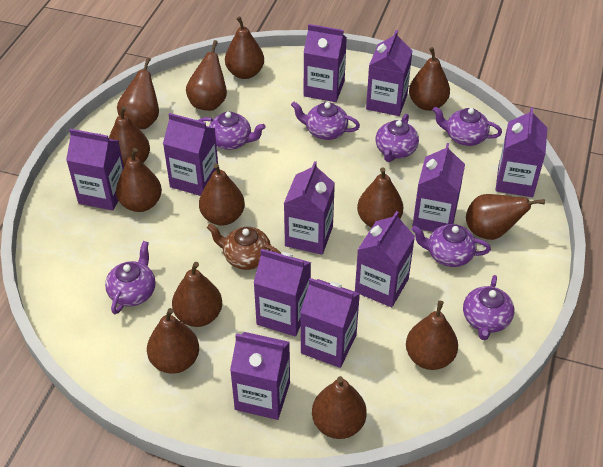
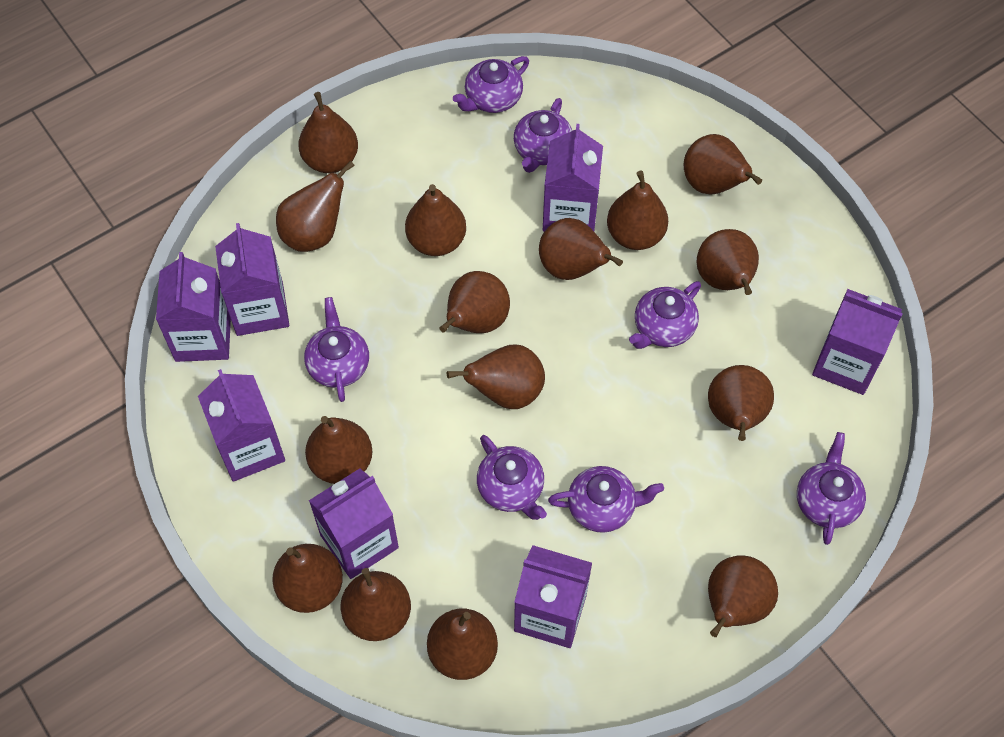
brown pear: [109,106,150,167] [116,148,162,212] [117,58,159,129] [147,308,199,374] [172,262,222,327] [186,40,227,111] [199,163,245,226] [225,16,264,79] [312,376,367,439] [357,167,403,228] [406,300,458,370] [409,47,450,111] [466,194,545,240] = 13 -> [272,544,343,613] [276,161,355,252] [298,92,358,173] [305,416,372,484] [341,568,411,641] [405,184,466,256] [427,609,498,680] [439,271,510,333] [447,345,545,409] [539,218,623,280] [607,171,668,250] [683,134,762,195] [696,229,759,295] [708,365,774,441] [708,555,778,637] = 15
brown teapot: [207,223,281,270] = 1 -> none = 0
purple carton: [66,129,124,211] [163,113,218,196] [230,332,290,420] [254,249,311,336] [284,161,335,255] [300,278,360,368] [303,24,347,102] [355,211,415,307] [366,30,412,116] [412,143,465,232] [495,107,547,197] = 11 -> [156,252,231,362] [198,369,285,482] [215,223,289,336] [309,468,399,579] [514,545,592,648] [543,124,603,232] [812,289,902,395] = 7

